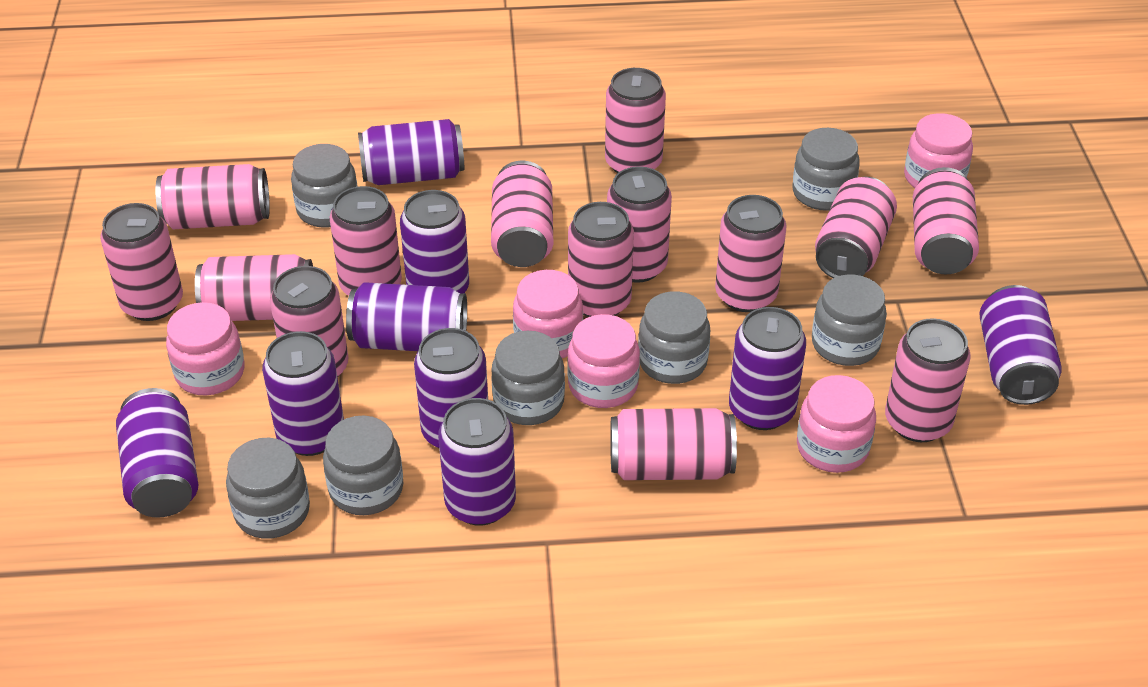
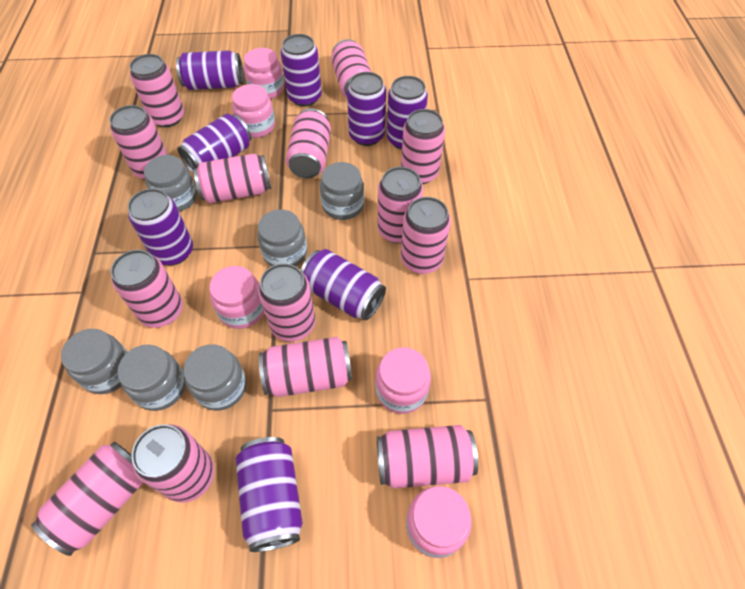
grey jar: [226,438,310,539] [291,144,358,228] [323,416,403,515] [491,331,565,425] [638,291,711,384] [793,128,860,211] [812,274,887,366] = 7 -> [61,329,128,394] [117,344,186,411] [144,155,197,212] [183,344,247,411] [257,209,307,267] [320,162,364,220] = 6
purple can: [116,388,198,518] [262,331,344,456] [346,282,467,351] [358,119,464,185] [400,190,469,294] [414,328,488,448] [438,398,516,526] [729,307,806,430] [980,285,1062,405] = 9 -> [128,188,193,265] [176,50,243,90] [178,113,251,174] [236,437,303,552] [281,34,322,107] [301,249,386,320] [347,72,386,146] [387,76,428,150] = 8

